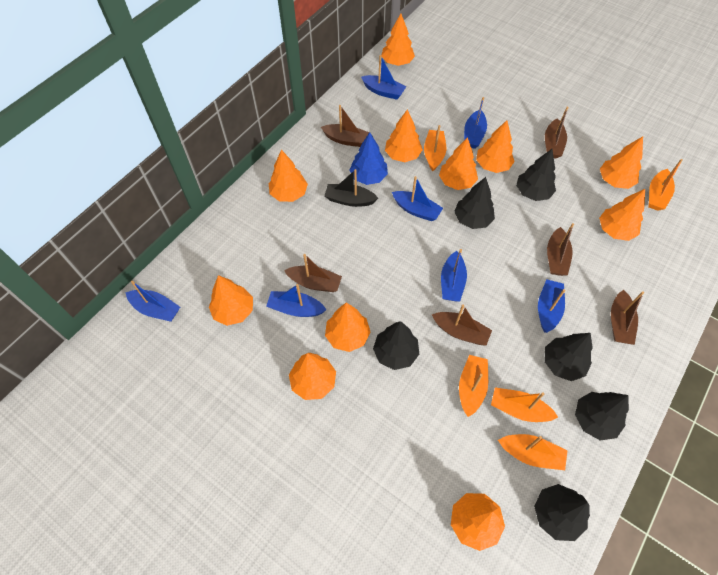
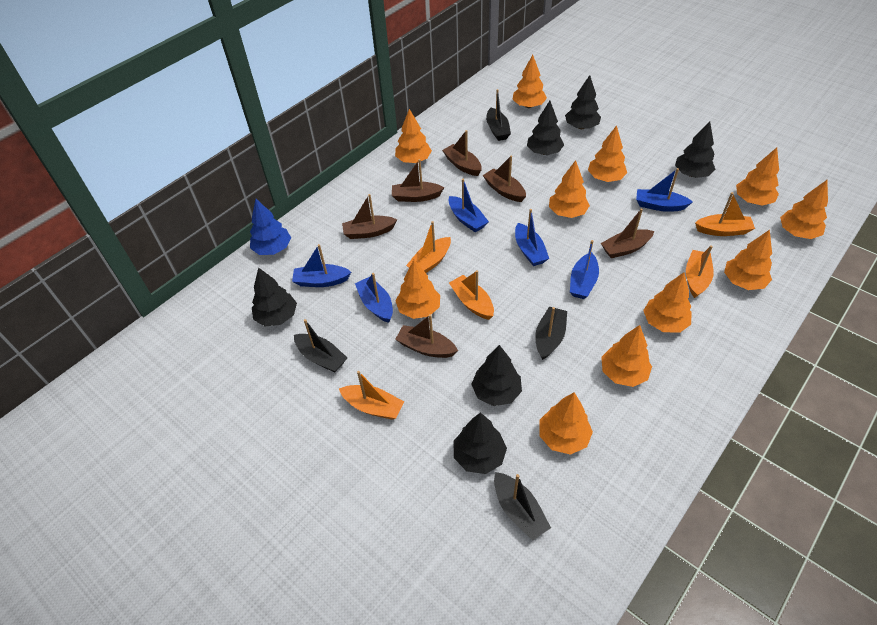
black boat: [324,169,378,207] = 1 -> [294,319,347,372] [486,89,511,141] [494,472,551,541] [535,307,567,360] = 4
blue boat: [125,280,180,322] [266,284,326,317] [361,55,406,100] [392,176,443,221] [441,249,467,302] [464,97,487,149] [538,279,565,333] = 7 -> [292,244,351,287] [355,273,393,323] [449,179,489,232] [515,209,549,266] [570,240,599,299] [636,168,693,212] = 6

